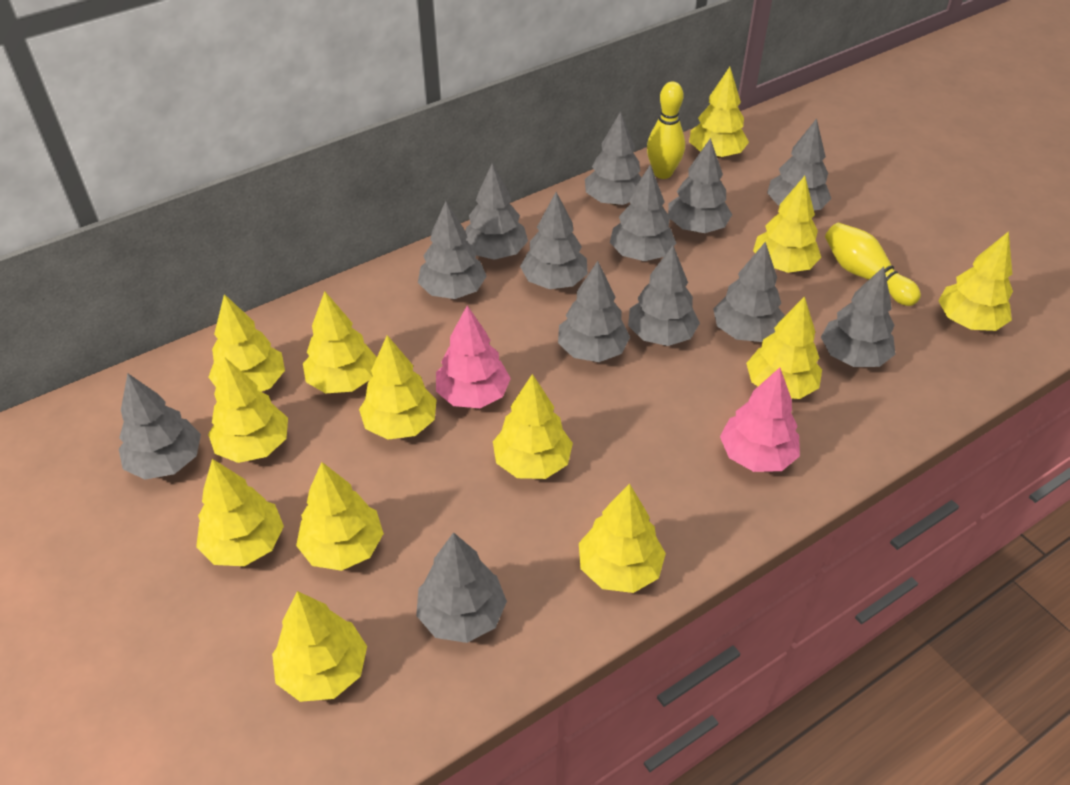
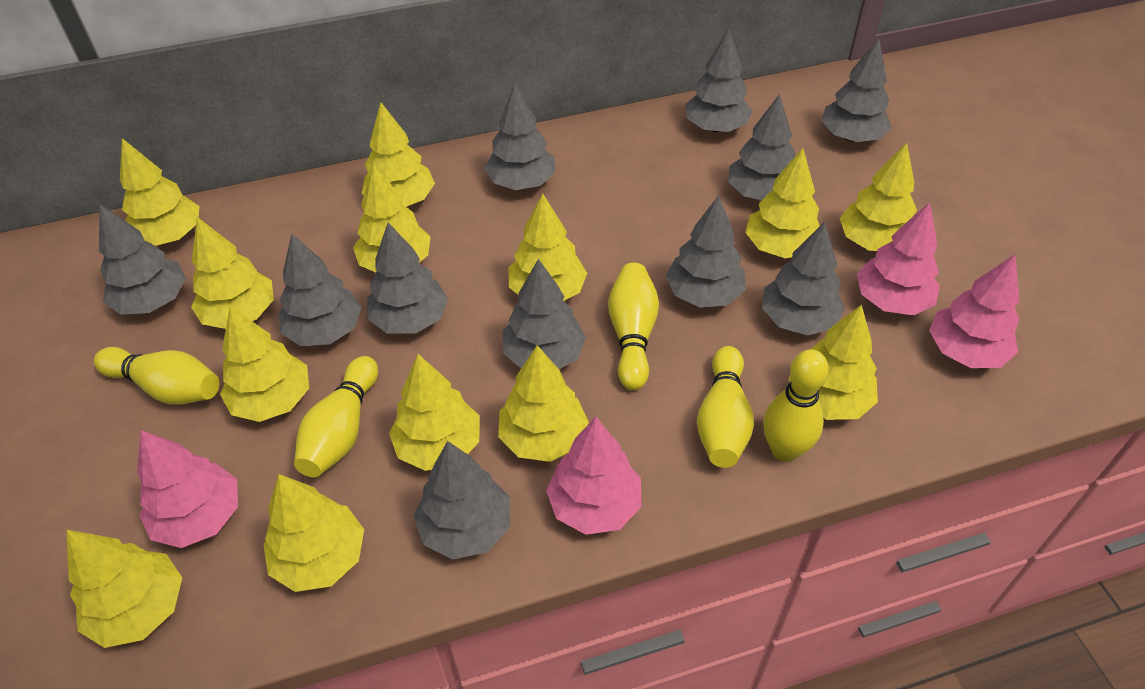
grey tree: [119,373,201,480] [416,532,507,643] [418,201,487,299] [465,163,528,260] [520,192,588,289] [558,261,630,362] [585,111,641,205] [610,165,676,261] [628,245,700,346] [668,138,732,233] [713,241,785,342] [767,118,831,210] [821,267,895,367] = 13 -> [99,204,186,315] [279,234,362,346] [367,223,448,334] [414,441,510,559] [485,84,555,190] [503,259,586,369] [666,195,746,308] [685,29,753,132] [728,94,795,200] [762,222,845,336] [821,38,892,142] = 11
pink tree: [436,306,511,408] [720,367,800,472] = 2 -> [137,430,238,548] [546,417,642,535] [857,202,940,316] [929,255,1020,368] = 4
yellow bowling pin: [647,82,685,179] [825,223,921,306] = 2 -> [94,347,220,405] [294,356,378,477] [608,263,659,390] [697,346,754,468] [763,349,829,462] = 5

